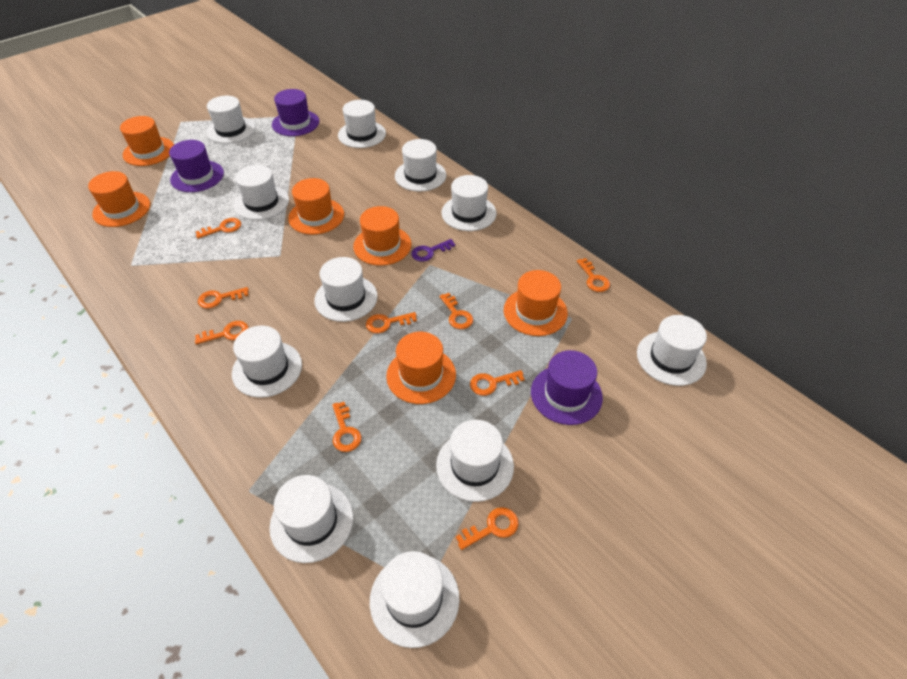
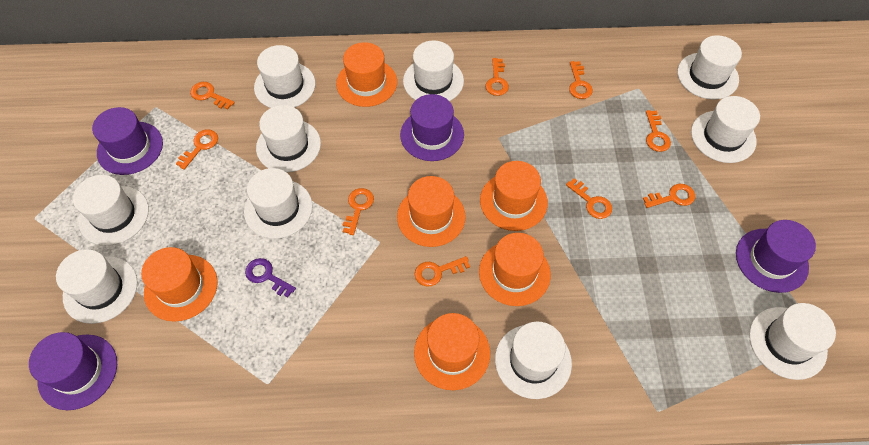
purple hat: [169,140,224,192] [272,89,319,136] [531,350,603,425] = 3 -> [29,332,117,410] [92,107,163,175] [400,94,464,161] [736,220,816,293] = 4
white hat: [207,96,255,144] [232,326,302,398] [234,165,289,220] [270,475,353,563] [314,257,378,322] [338,100,386,148] [370,551,460,648] [395,139,446,192] [436,420,514,502] [442,175,497,231] [637,315,707,386] = 11 -> [56,249,138,324] [73,175,149,246] [244,168,313,239] [254,45,315,108] [256,105,321,172] [403,41,464,101] [495,322,572,399] [677,35,742,100] [691,96,760,163] [749,303,836,380] = 10

